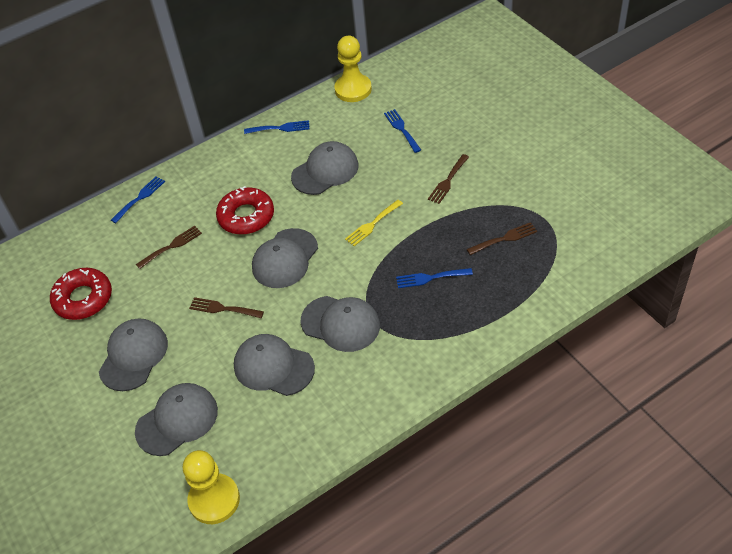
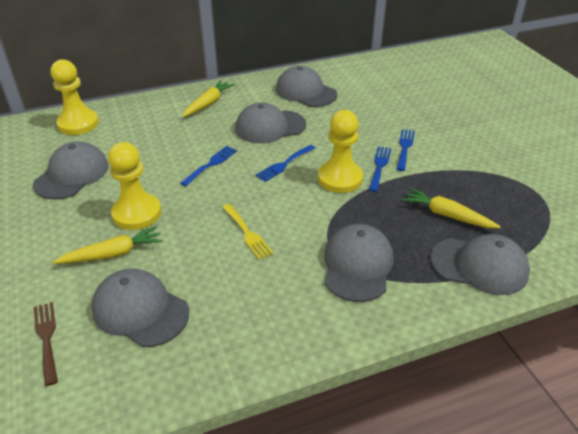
brown fork: [136,226,202,269] [189,297,264,318] [428,154,469,204] [467,222,537,255] = 4 -> [34,302,58,386] = 1
red donut: [50,268,112,320] [216,186,274,235] = 2 -> none = 0
yellow carrot: none = 0 -> [52,226,162,264] [182,80,235,117] [402,188,501,228] = 3
yellow pawn: [183,450,240,524] [335,36,372,102] = 2 -> [51,59,99,135] [108,142,161,230] [318,110,363,193] = 3

